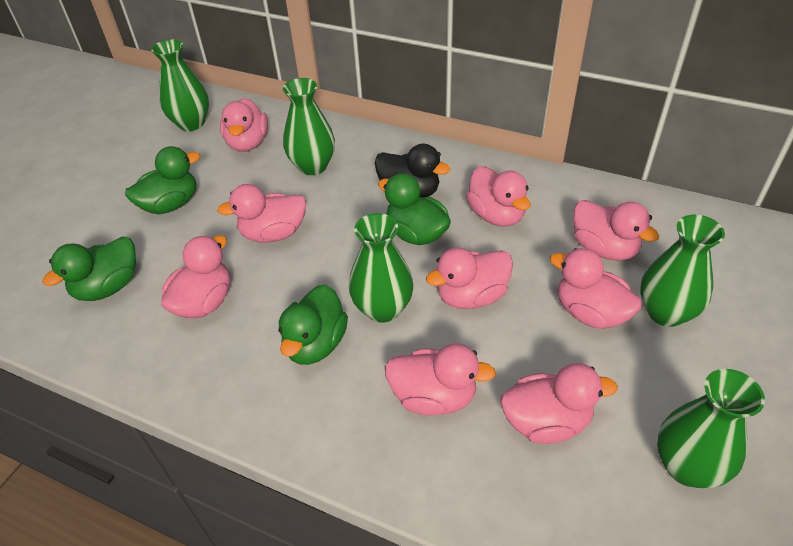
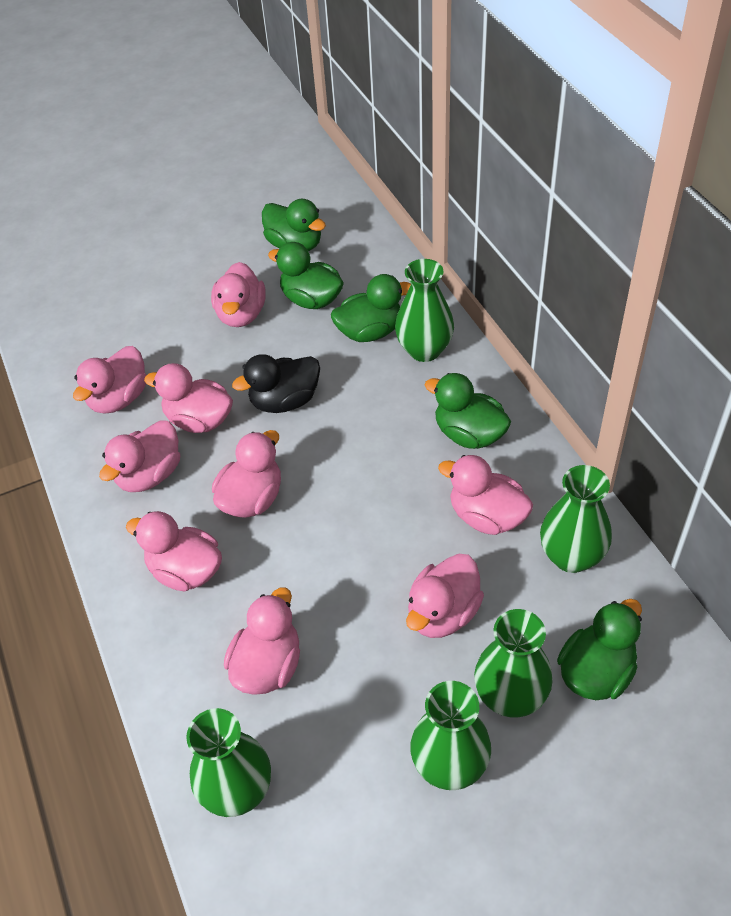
green duck: [42,237,136,301] [125,146,200,214] [279,284,348,365] [378,173,451,245] = 4 -> [262,199,326,251] [268,242,344,309] [331,274,411,342] [425,373,511,449] [557,599,642,700] = 5

